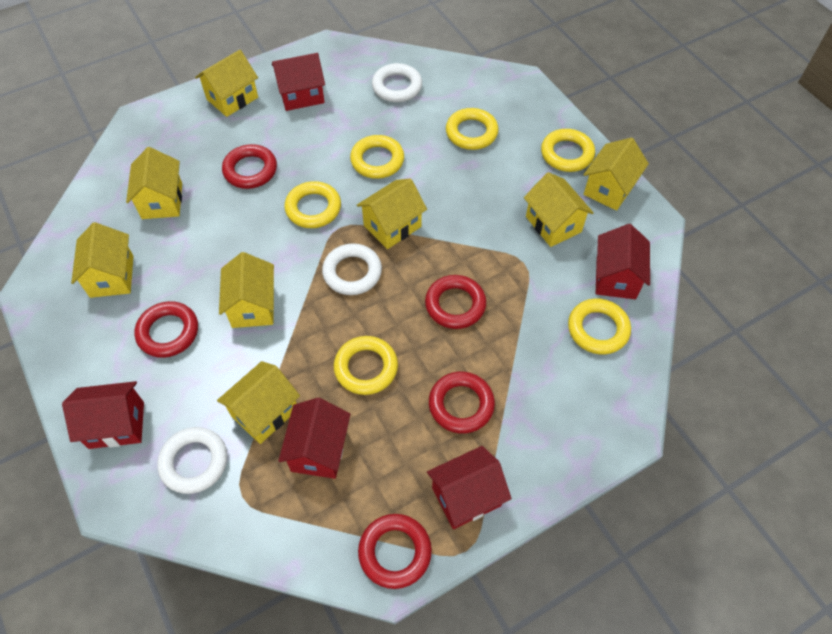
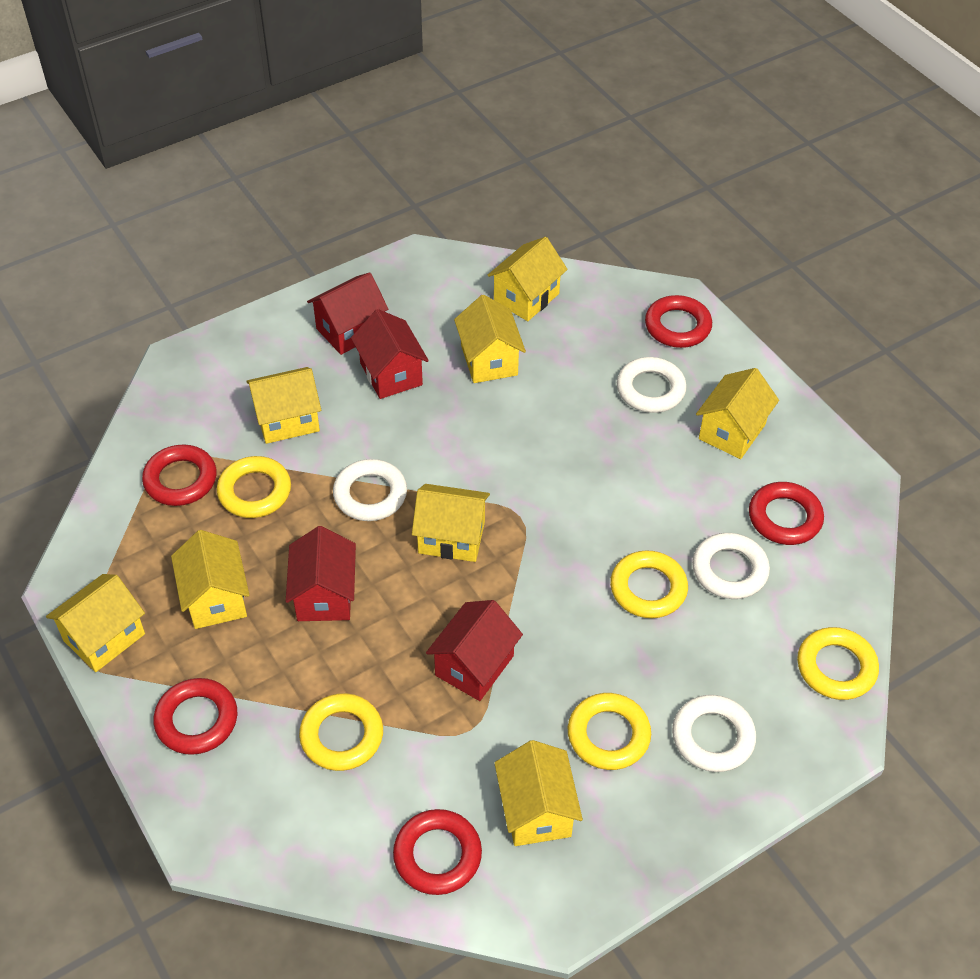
red house: [62,381,144,449] [272,53,325,111] [278,398,350,479] [427,446,512,529] [596,224,650,299] = 5 -> [286,526,356,621] [307,272,388,355] [351,309,429,399] [426,600,523,701] = 4
white ring: [157,427,227,494] [322,243,382,295] [372,63,422,102] = 3 -> [333,459,407,521] [617,357,687,413] [672,695,756,772] [692,533,770,599] = 4
yellow ring: [284,181,341,228] [334,336,398,395] [350,135,404,179] [446,108,499,150] [541,129,595,172] [568,299,631,354] = 6 -> [217,456,291,518] [299,693,383,771] [568,693,651,770] [610,550,688,618] [797,627,879,700] = 5

